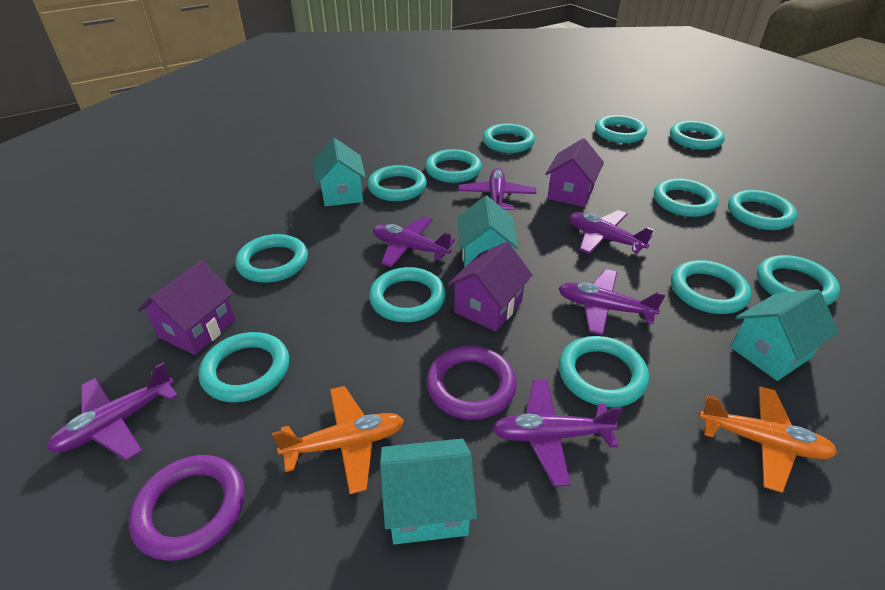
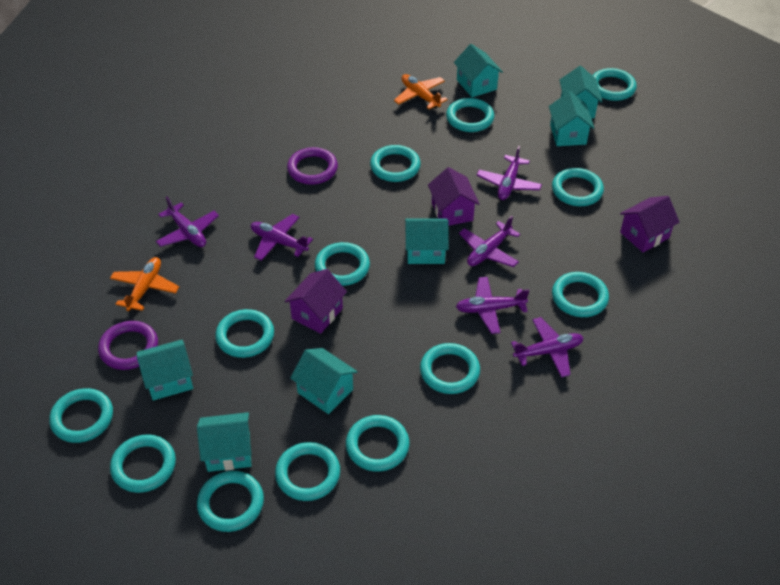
turquoise house: [313,138,366,206] [380,439,477,544] [458,196,518,268] [731,289,839,381] = 4 -> [137,340,193,401] [197,412,252,472] [291,348,358,414] [405,218,449,264] [454,44,503,97] [549,92,594,146] [560,66,602,118] = 7

